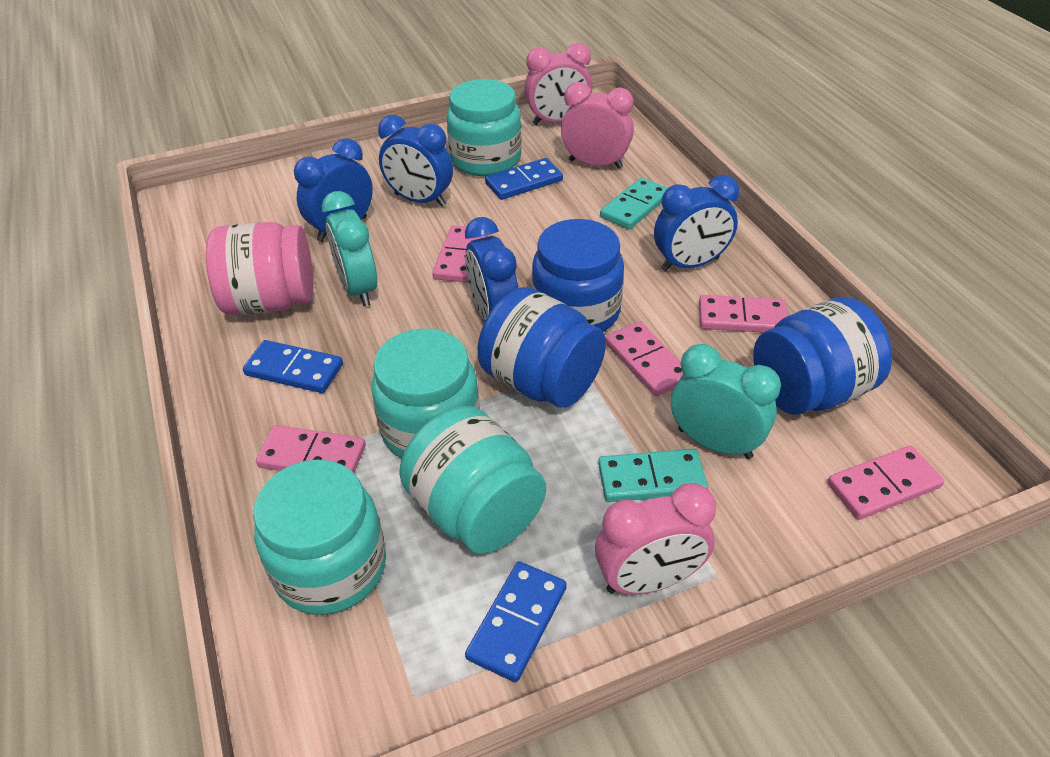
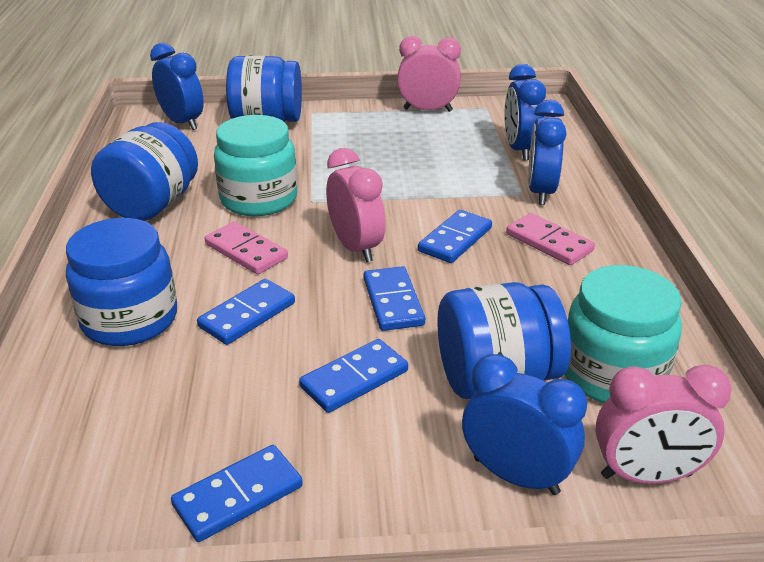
blue domino: [243,340,343,393] [465,561,567,682] [485,158,563,200] = 3 -> [171,445,303,542] [197,279,295,345] [299,339,408,413] [364,266,425,331] [418,210,492,263] = 5
blue jar: [478,287,606,408] [532,219,624,332] [753,297,892,414] = 3 -> [66,218,177,346] [91,122,198,221] [226,56,302,122] [437,282,571,399] = 4
pink domino: [256,425,366,472] [432,225,488,283] [606,322,683,396] [699,295,788,333] [827,446,944,520] = 5 -> [205,222,288,274] [506,213,595,265] = 2
pink jar: [206,222,313,315] = 1 -> none = 0
turquoise clock: [322,191,377,306] [671,344,781,459] = 2 -> none = 0
turquoise domino: [598,449,708,502] [600,178,668,229] = 2 -> none = 0
turquoise jar: [253,460,386,615] [371,329,480,458] [399,406,546,554] [447,79,522,176] = 4 -> [214,115,297,216] [565,265,682,403] = 2

